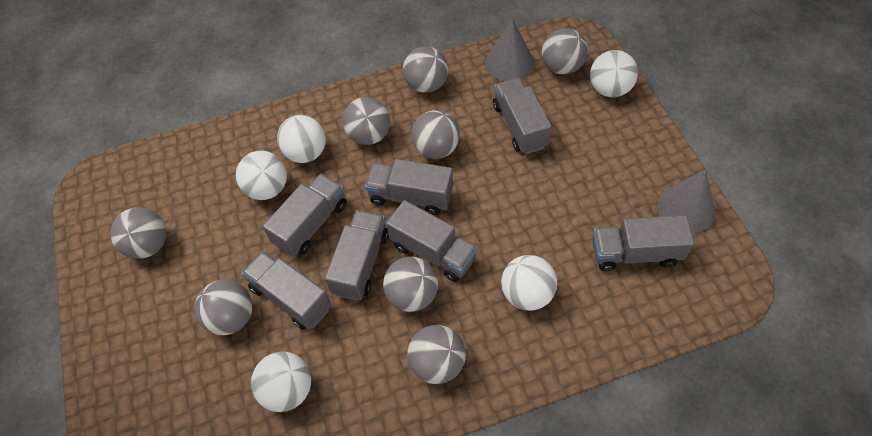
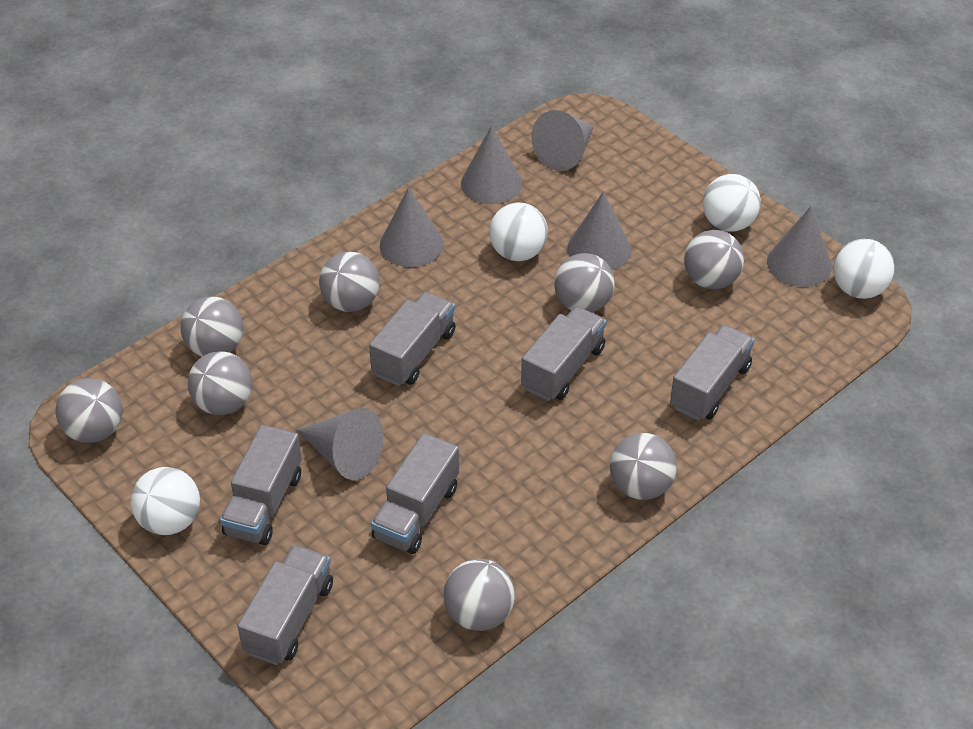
grey cone: [486,19,534,81] [657,170,715,233] = 2 -> [297,408,384,480] [380,187,443,267] [461,125,522,204] [531,110,594,171] [567,191,631,270] [767,206,832,287] = 6
grey truck: [241,251,331,330] [263,174,347,257] [325,210,389,301] [365,159,453,215] [386,200,478,282] [493,78,552,154] [592,215,694,271] = 7 -> [220,425,302,545] [237,545,333,665] [369,292,456,386] [371,433,459,554] [521,306,606,401] [670,325,754,421] = 6
white ball: [236,151,287,200] [251,352,311,412] [277,115,326,163] [501,255,557,311] [590,50,638,97] = 5 -> [131,467,200,535] [489,203,548,261] [703,174,761,232] [833,239,895,299] = 4

